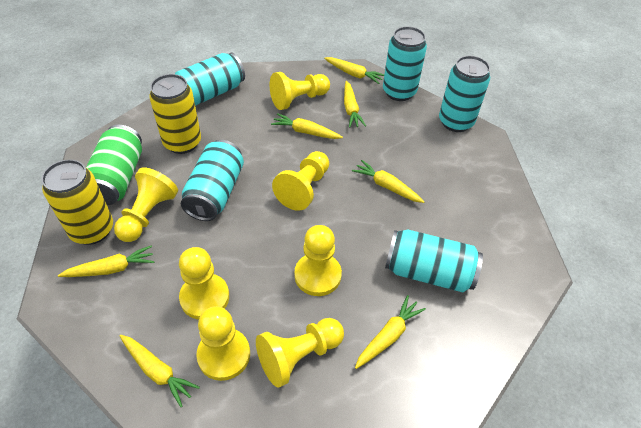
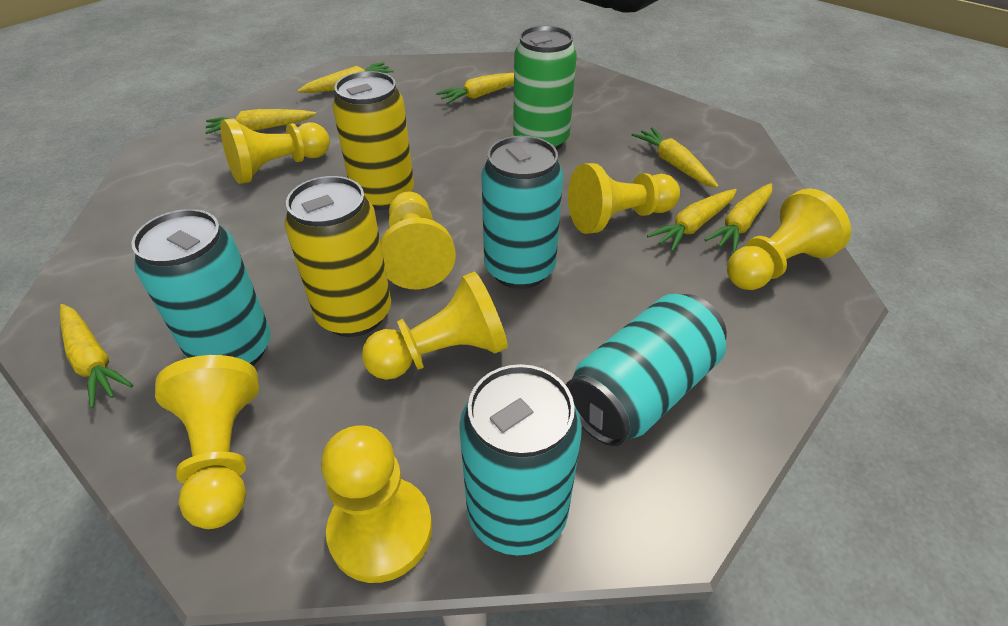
turquoise can: [175,52,245,106] [181,140,244,221] [383,26,427,101] [385,230,483,292] [439,56,490,132] = 5 -> [132,209,271,366] [459,364,582,556] [481,136,563,289] [566,294,727,446] = 4

